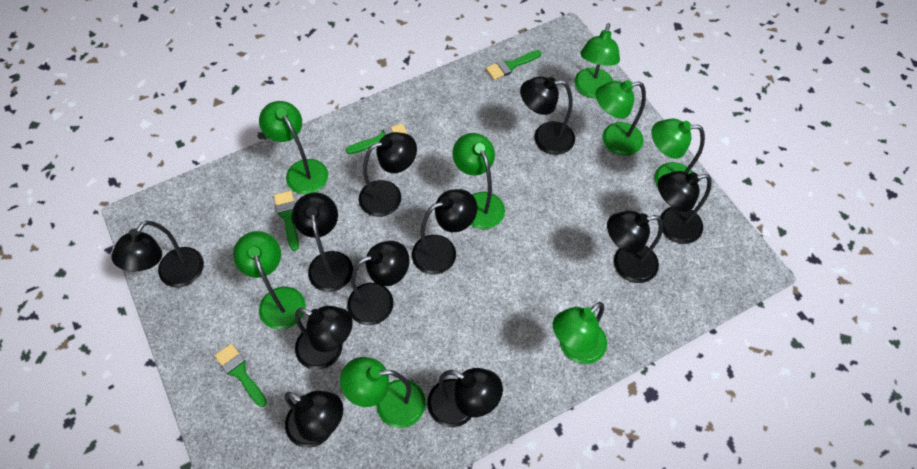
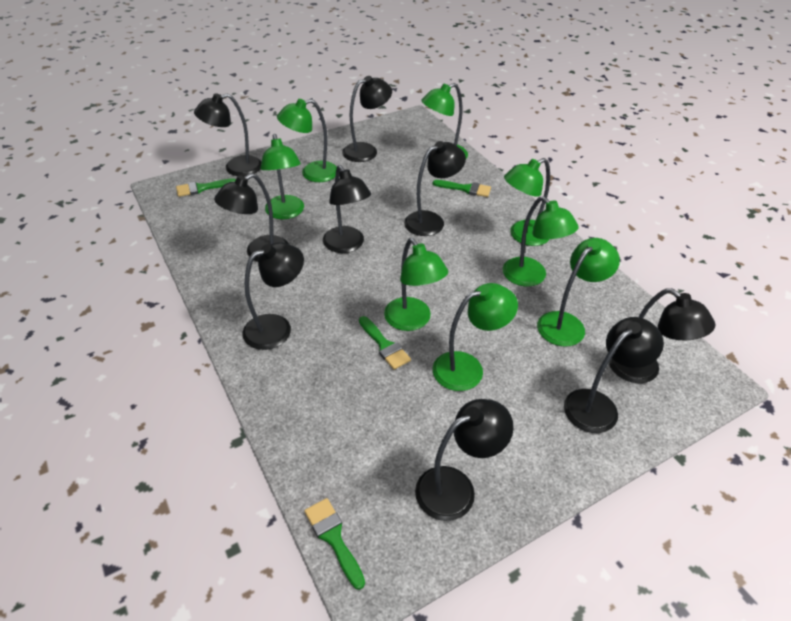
black lamp: [111,221,204,288] [284,391,343,448] [292,192,353,292] [295,306,353,370] [347,241,410,325] [359,132,417,217] [412,189,477,275] [427,368,503,427] [520,76,575,155] [607,211,663,283] [658,171,712,244] = 11 -> [194,93,261,176] [214,173,289,262] [243,242,304,350] [323,165,371,253] [342,76,392,162] [404,141,466,236] [415,399,514,521] [564,317,664,433] [609,288,715,383] = 9

